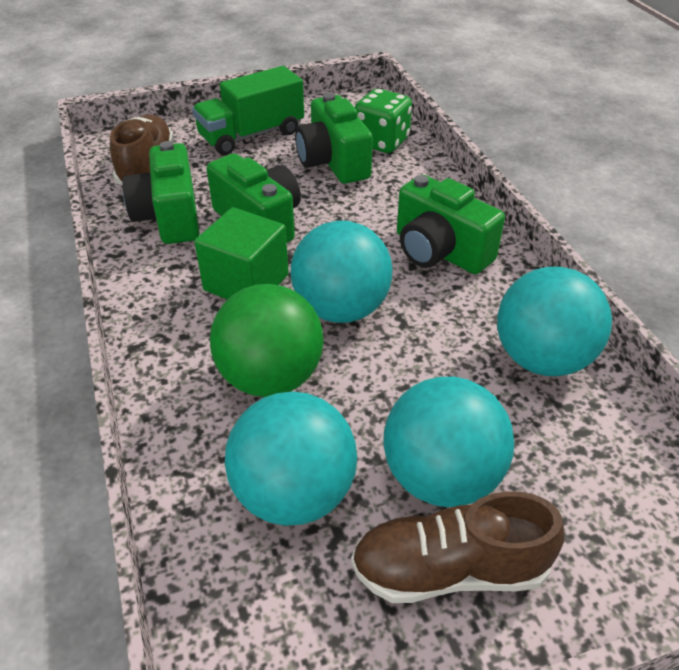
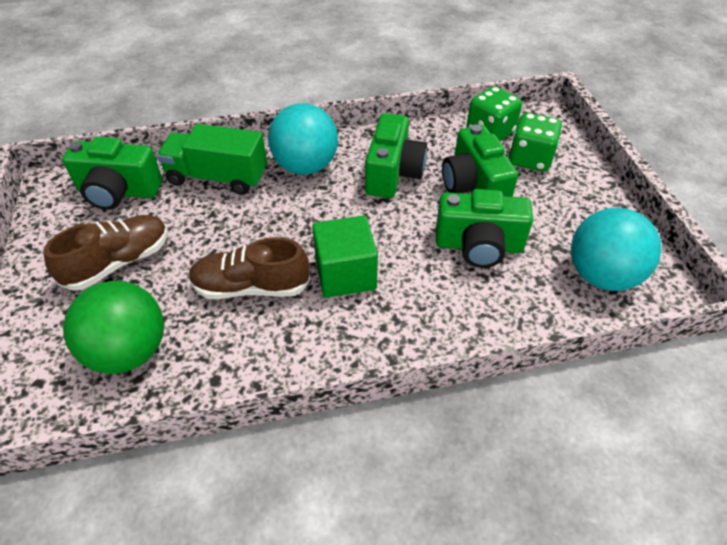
green dice: [355,89,412,153] = 1 -> [467,86,522,141] [509,113,562,172] = 2
turquoise ball: [225,391,357,526] [291,220,392,323] [383,377,514,507] [497,267,612,376] = 4 -> [268,103,338,175] [571,207,661,291] = 2

